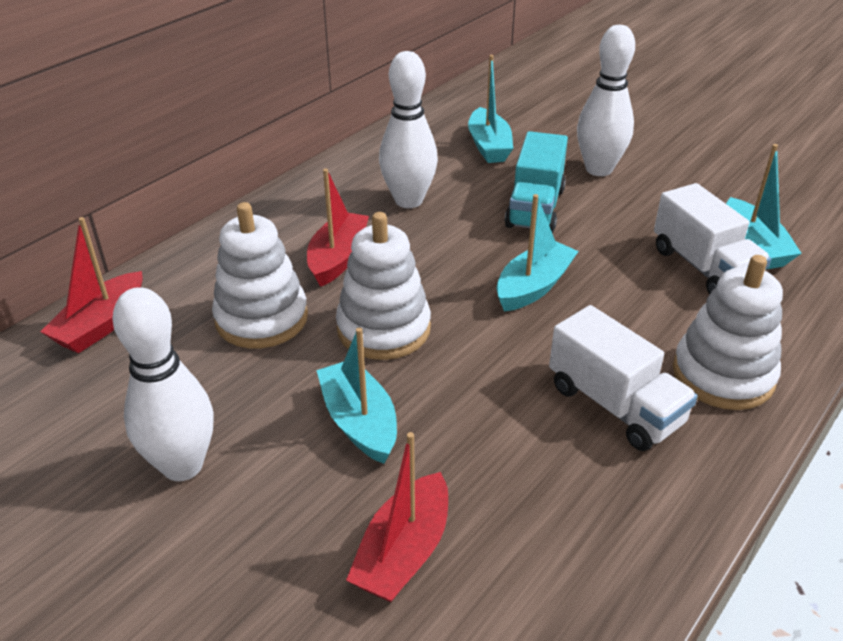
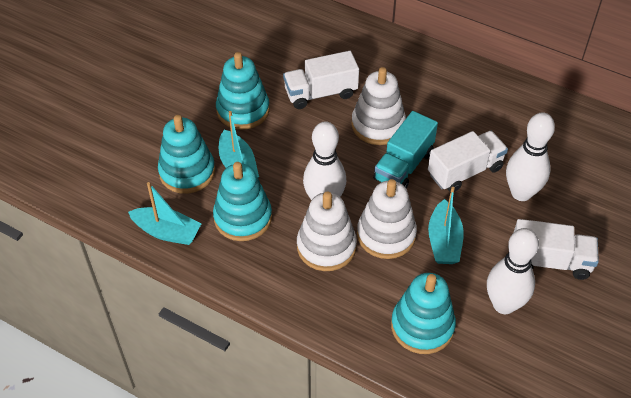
red boat: [40,217,143,354] [307,168,369,287] [346,432,448,602] = 3 -> none = 0
turquoise boat: [316,327,397,464] [468,55,513,163] [496,194,579,312] [726,144,802,270] = 4 -> [128,182,202,245] [219,111,259,177] [428,187,464,264] = 3
turquoise stacking toy: none = 0 -> [158,115,215,194] [213,162,272,241] [216,52,270,130] [391,273,456,354] = 4
white truck: [549,305,698,451] [654,183,771,295] = 2 -> [283,51,359,109] [428,131,508,192] [513,219,599,280] = 3

